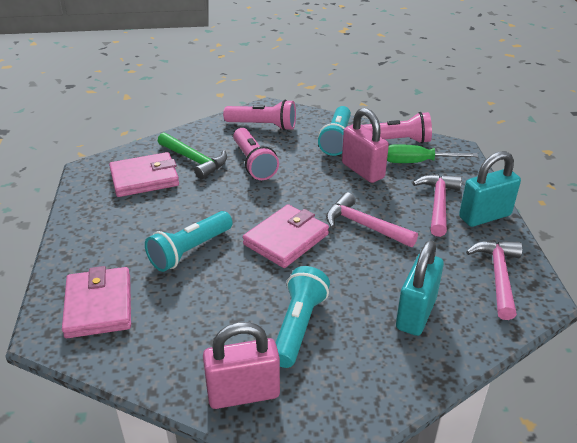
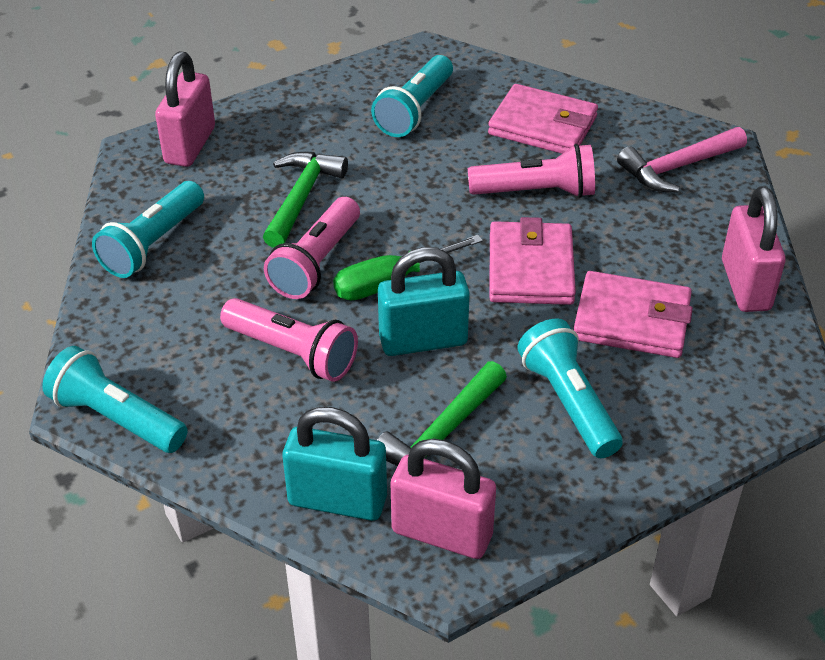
green hammer: [158,132,227,179] = 1 -> [263,152,348,248] [377,361,507,470] = 2
pink hammer: [326,192,418,247] [413,174,462,237] [466,240,523,320] = 3 -> [617,127,747,192] = 1
pink padlock: [203,322,280,409] [342,108,389,183] = 2 -> [155,52,215,167] [391,439,496,559] [722,186,786,312] = 3
turquoise flashlight: [145,211,233,272] [275,266,330,368] [318,106,351,156] = 3 -> [42,346,188,453] [92,181,204,278] [371,55,453,137] [518,318,623,458] = 4

